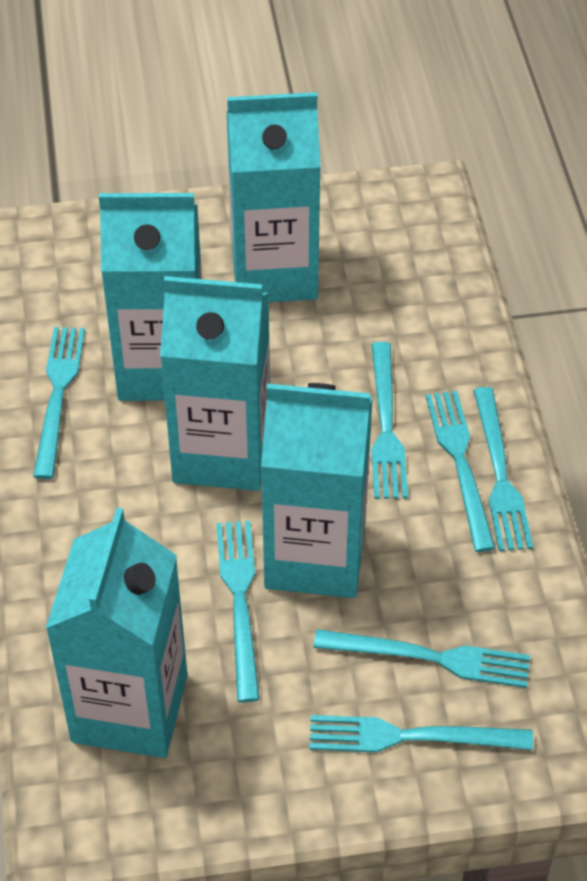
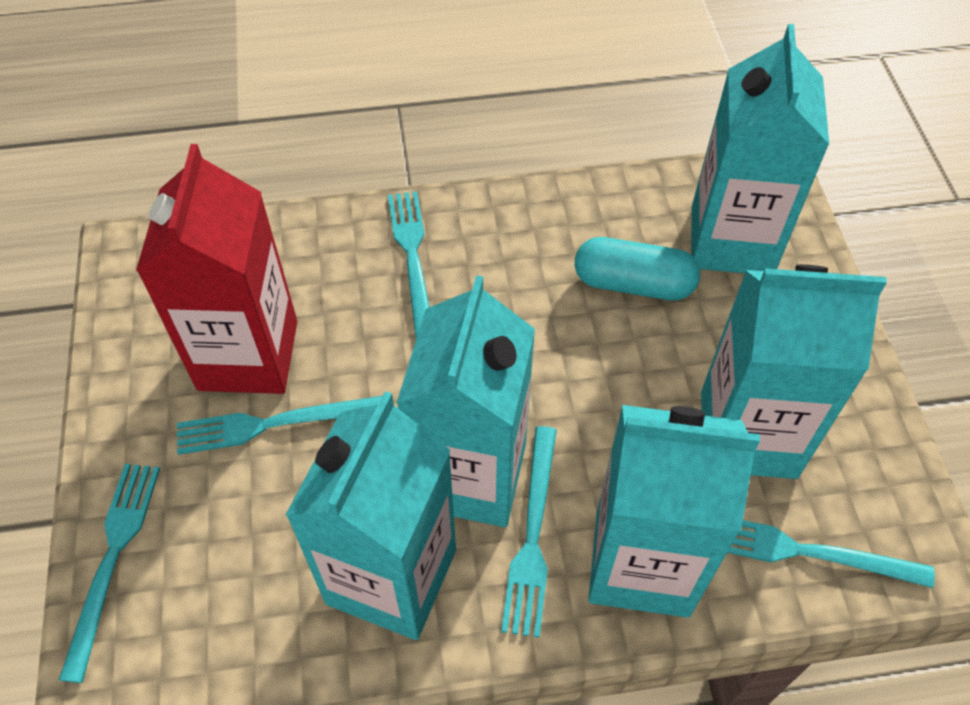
red carton: none = 0 -> [136,144,297,394] = 1
turquoise capsule: none = 0 -> [575,237,700,300] = 1
turquoise fork: [33,327,85,479] [216,521,260,702] [309,715,533,753] [313,629,530,688] [371,342,408,499] [426,391,495,552] [473,387,533,551] = 7 -> [59,464,160,683] [177,396,382,455] [388,191,430,339] [501,426,557,638] [727,520,935,588] = 5

